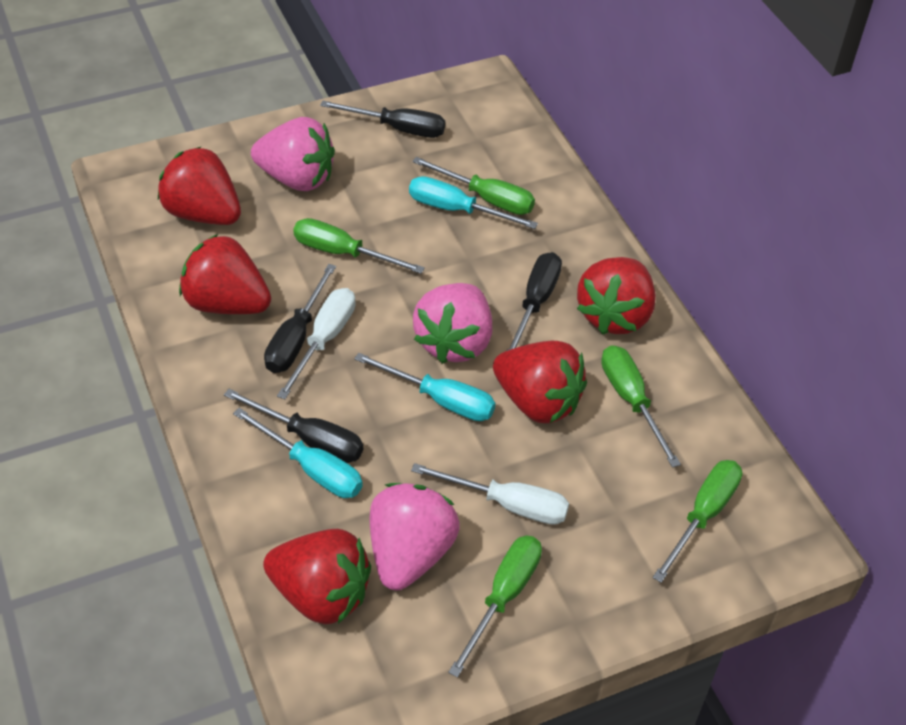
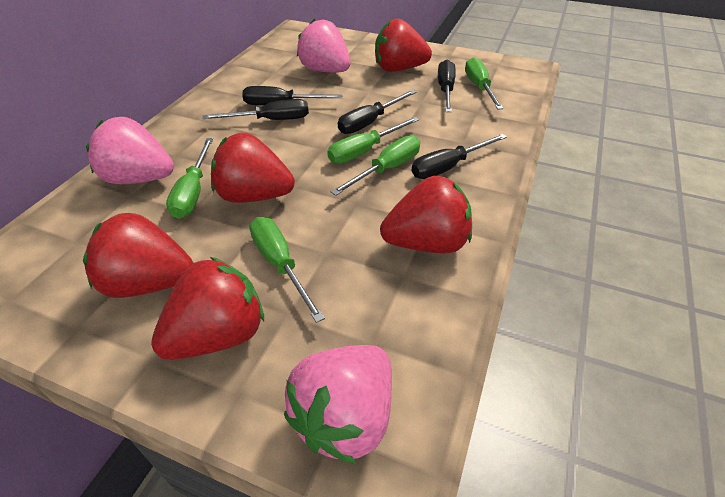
black screwdriver: [224,389,363,463] [264,264,336,373] [320,101,445,138] [507,252,562,351] = 4 -> [202,99,309,120] [242,86,343,105] [338,90,416,134] [412,134,507,179] [438,59,456,112] = 5
turquoise screwdriver: [233,408,363,498] [354,353,495,421] [409,176,538,229] = 3 -> none = 0
white screwdriver: [277,288,356,399] [411,463,569,525] = 2 -> none = 0

